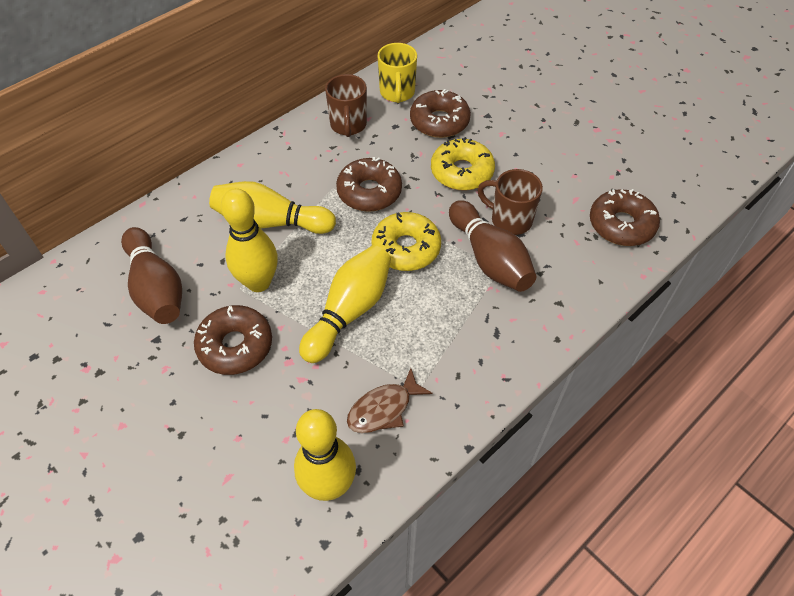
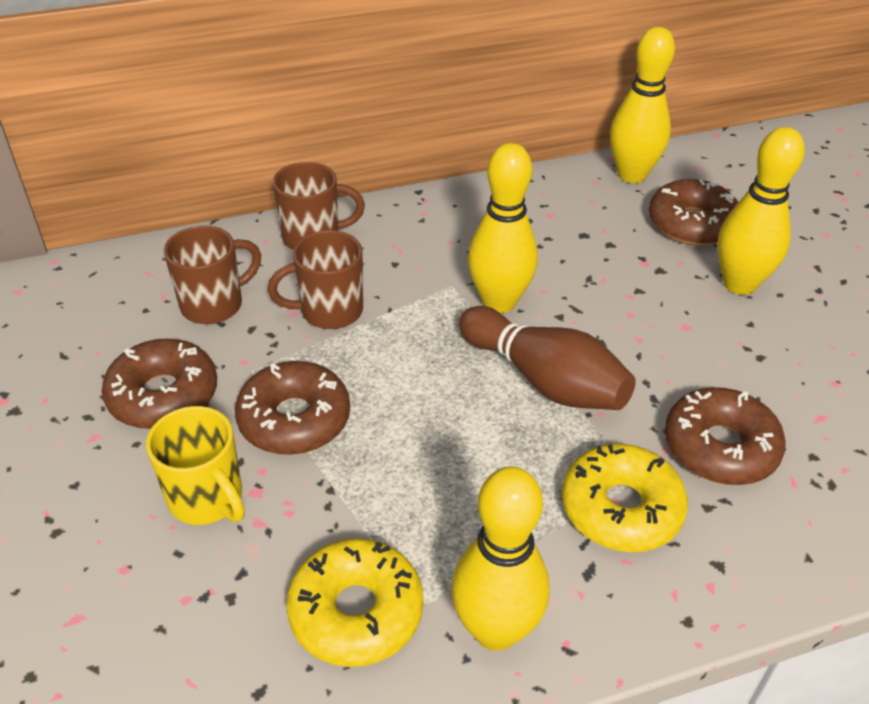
brown bowling pin: [121,227,182,324] [449,200,537,292] = 2 -> [459,306,636,410] = 1
brown fish: [347,368,433,433] = 1 -> none = 0
brown mug: [325,74,367,137] [477,169,543,235] = 2 -> [164,226,261,324] [268,230,363,329] [273,162,365,250] = 3

